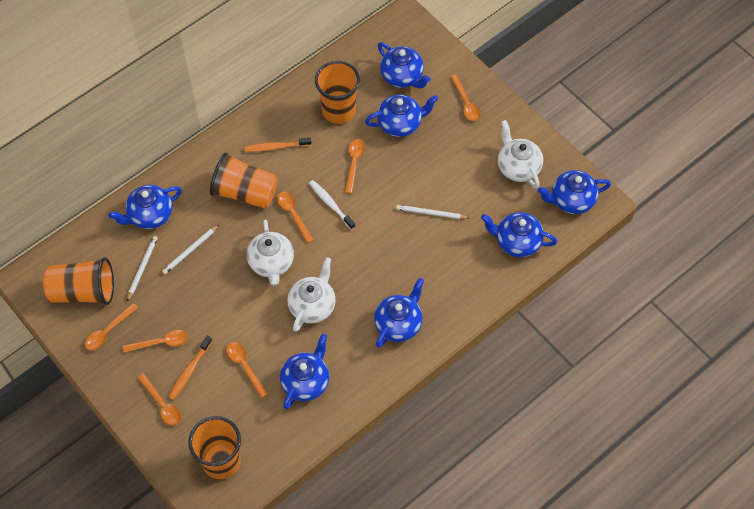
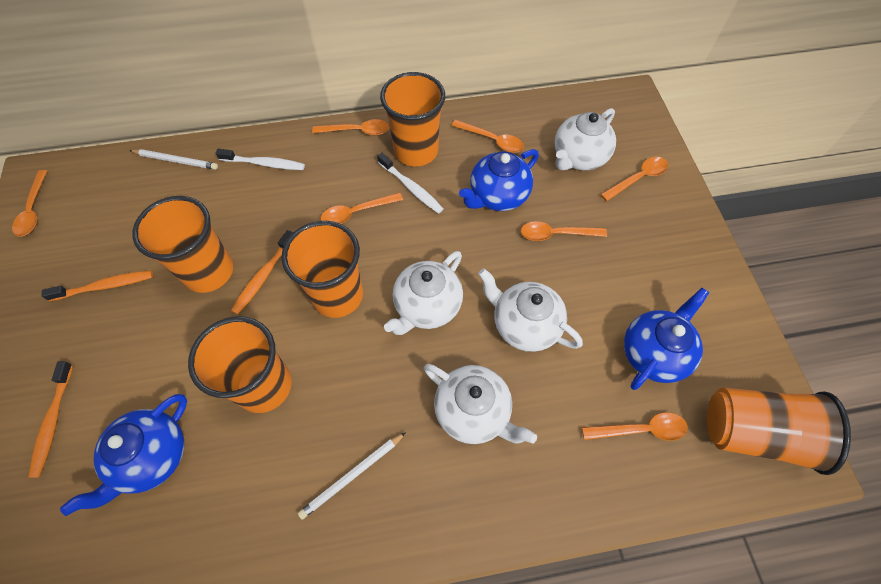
blue teapot: [108,185,182,229] [280,334,329,409] [365,95,438,137] [374,278,424,348] [378,42,431,88] [481,212,557,257] [538,170,611,214] = 7 -> [60,394,187,516] [459,149,539,211] [624,287,709,390] = 3
orange cup: [43,257,114,305] [188,416,241,479] [210,152,278,209] [315,61,360,124] = 4 -> [132,196,233,293] [188,316,292,413] [282,221,363,318] [380,72,445,166] [707,388,851,475] = 5
orange toothbrush: [169,336,212,400] [244,137,311,152] = 2 -> [28,361,73,478] [41,270,153,301] [231,230,293,315] = 3
white pencil: [127,236,158,302] [162,225,219,274] [396,205,469,219] = 3 -> [129,149,218,170] [298,432,406,519] = 2
white teapot: [247,219,294,286] [287,257,336,332] [498,120,543,189] = 3 -> [384,251,463,335] [424,364,537,444] [478,268,583,352] [555,108,616,170] = 4
white toothbrush: [309,180,356,230] = 1 -> [216,149,305,170] [377,153,443,214] = 2

